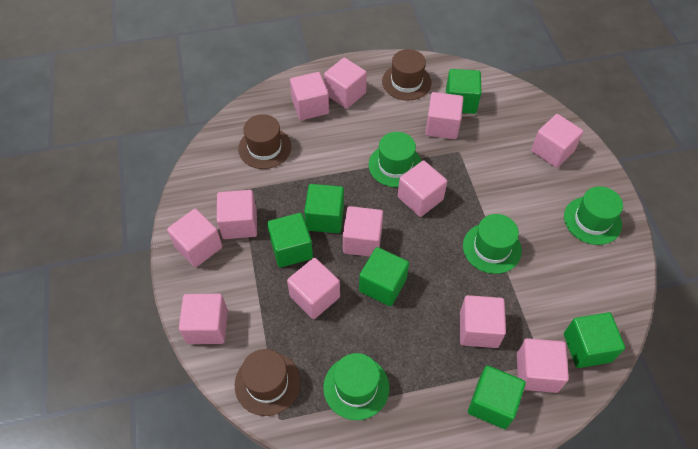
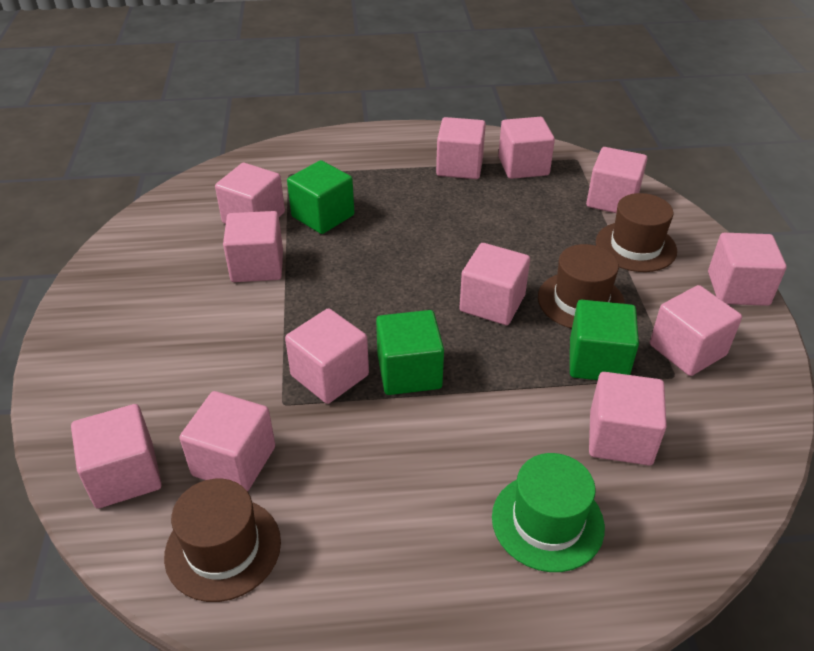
green cube: [267,213,313,267] [304,184,344,233] [359,247,409,306] [446,69,482,114] [468,365,526,429] [564,312,625,368] = 6 -> [287,160,354,234] [376,310,444,395] [570,300,639,380] = 3
green hat: [323,353,389,420] [368,132,422,187] [463,214,522,274] [564,186,623,245] = 4 -> [492,453,605,572] = 1

